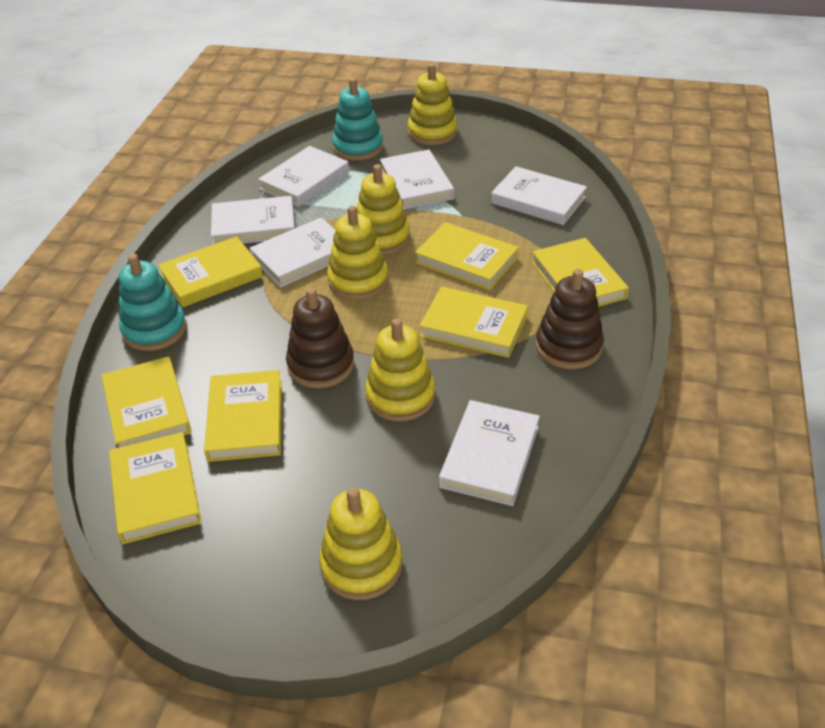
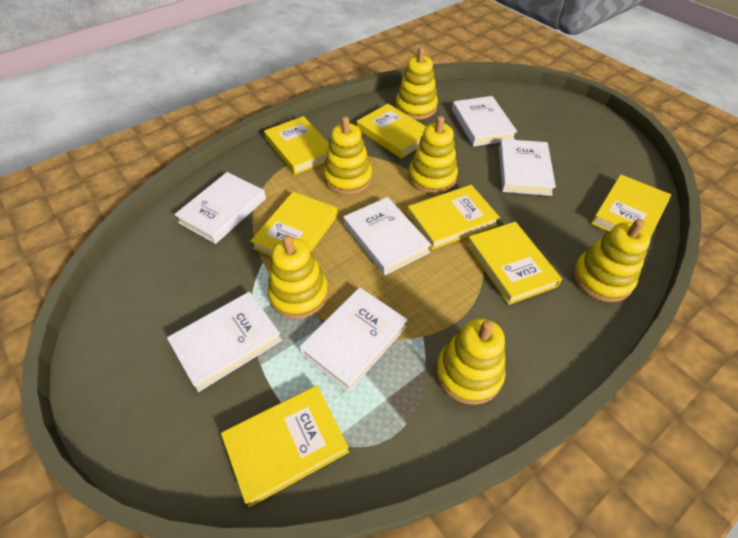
brown stacking toy: [286,288,354,388] [536,269,604,369] = 2 -> none = 0
turquoise stacking toy: [119,254,187,351] [332,78,383,161] = 2 -> none = 0
yellow stacking toy: [319,487,402,600] [327,206,389,300] [357,164,410,255] [365,318,435,421] [408,64,458,145] = 5 -> [268,235,328,319] [323,117,372,195] [396,47,438,120] [408,116,458,194] [436,318,505,405] [573,219,650,302] = 6

